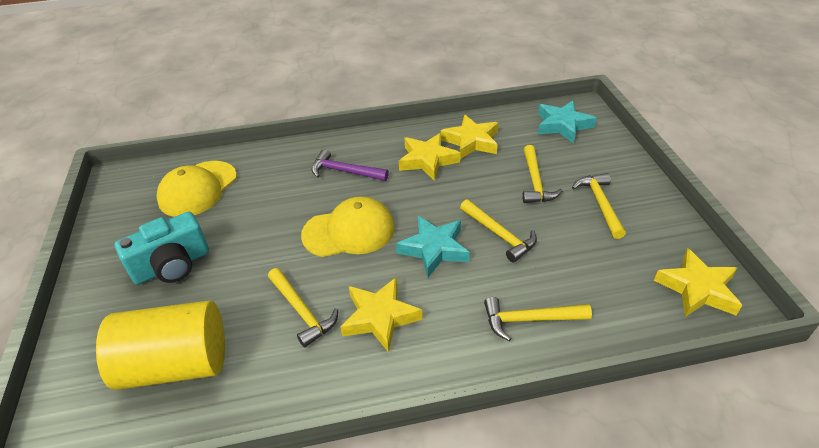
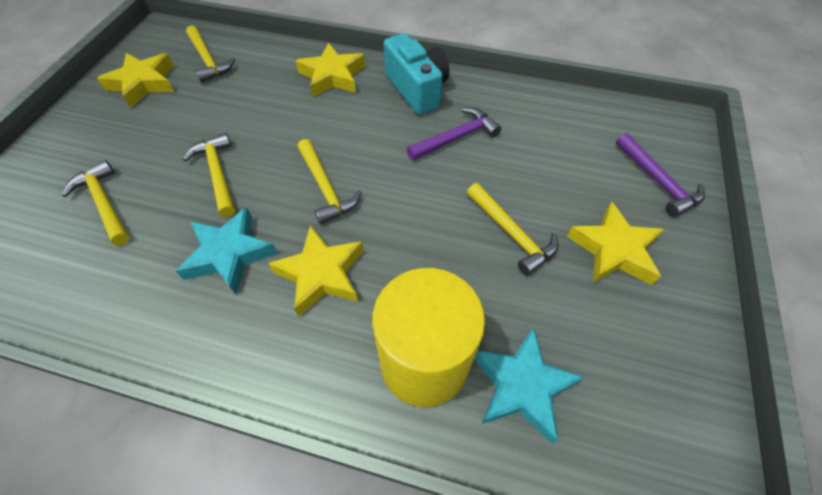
purple hammer: [312,149,389,181] = 1 -> [407,108,501,160] [616,133,705,217] = 2
yellow cap: [156,161,237,217] [301,196,395,257] = 2 -> none = 0

